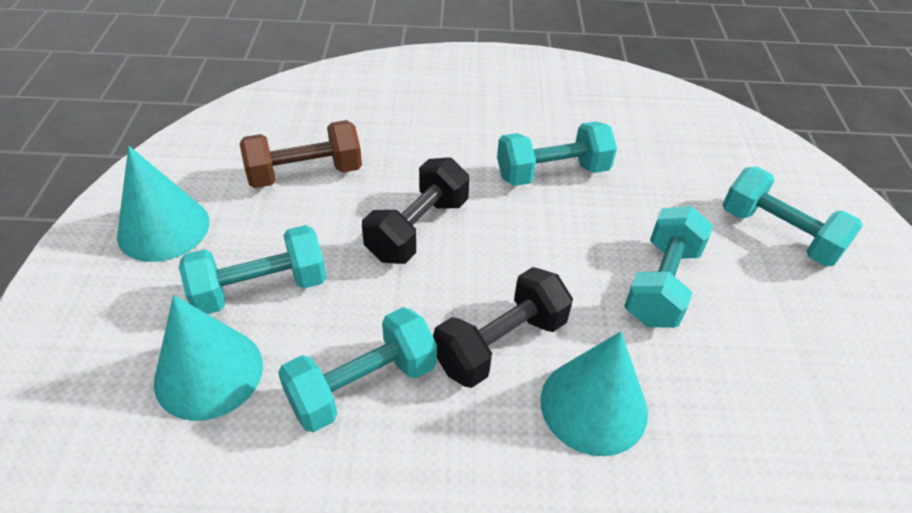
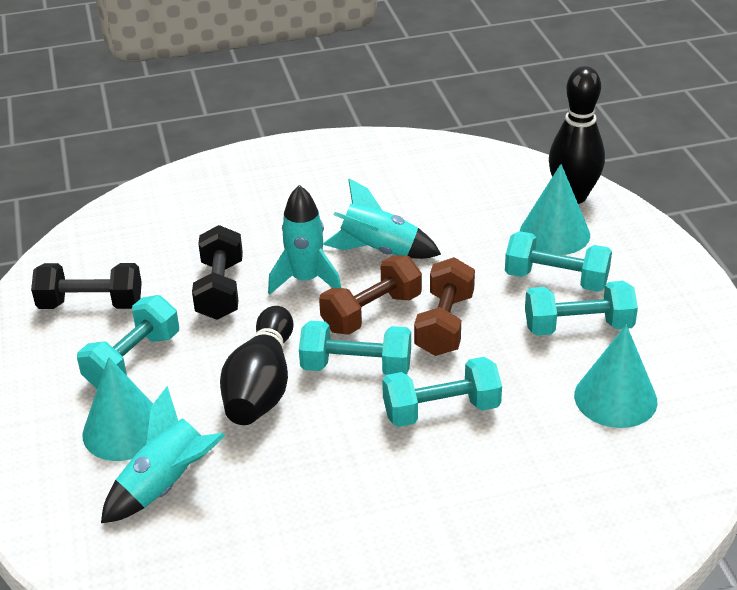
black bowling pin: none = 0 -> [220,306,293,425] [549,66,605,204] = 2
brown dumbbell: [240,120,362,188] = 1 -> [319,255,422,335] [414,257,475,356] = 2
turquoise rocket: none = 0 -> [101,386,225,523] [268,185,341,295] [323,178,441,259] = 3

